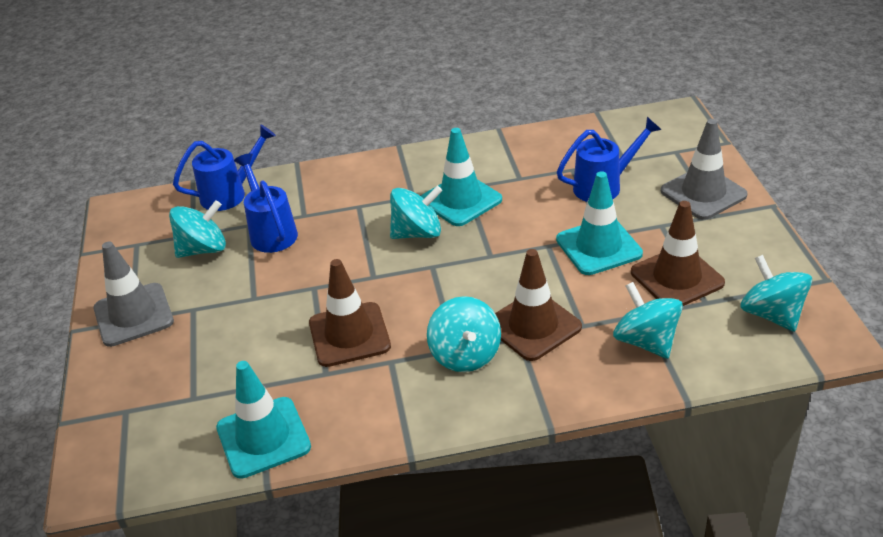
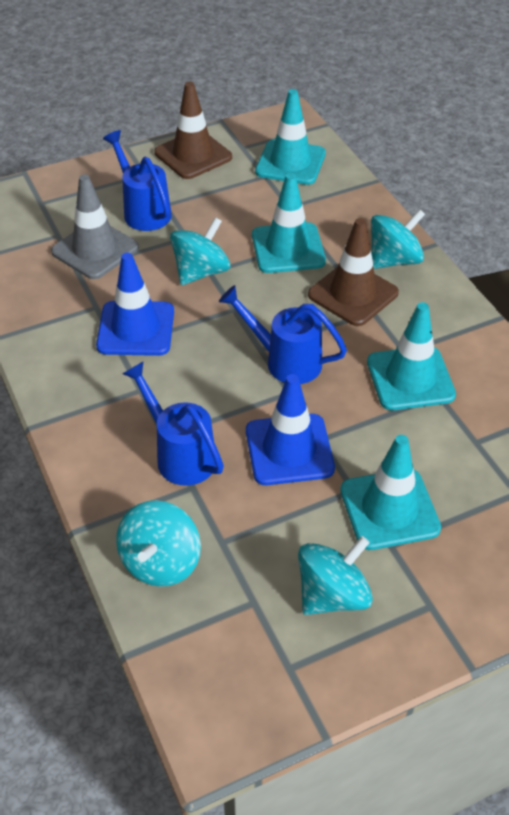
blue traffic cone: none = 0 -> [96,253,174,356] [246,374,335,485] = 2
brown traffic cone: [309,259,391,367] [495,249,582,361] [631,201,725,306] = 3 -> [154,82,232,179] [308,218,399,326] = 2
grey traffic cone: [94,242,174,347] [661,119,748,220] = 2 -> [51,174,139,279] = 1
turquoise spinning top: [169,200,226,258] [390,186,442,239] [427,296,501,372] [613,282,683,359] [740,255,812,332] = 5 -> [116,500,201,587] [170,217,231,285] [298,536,373,615] [371,209,425,269] = 4
turquoise traffic cone: [216,361,311,479] [421,128,502,226] [556,171,643,275] = 3 -> [252,173,326,273] [255,89,326,185] [340,435,441,550] [367,302,456,410] = 4

